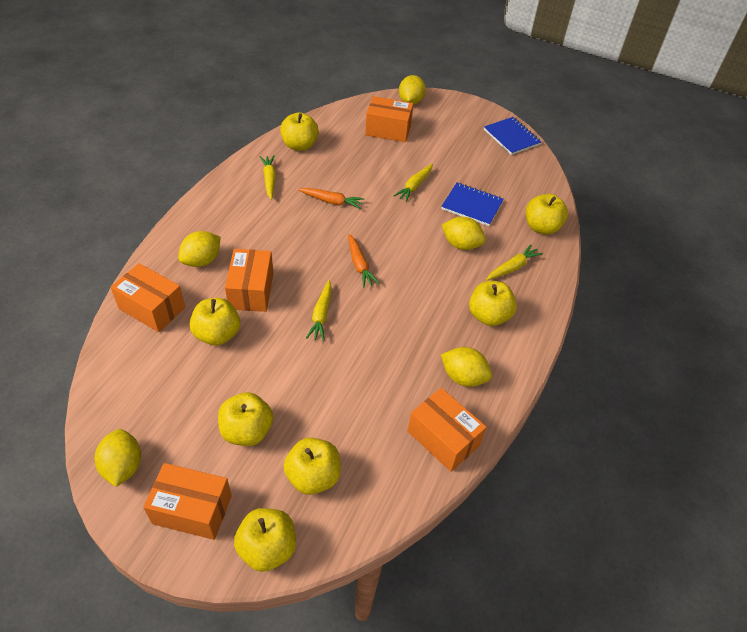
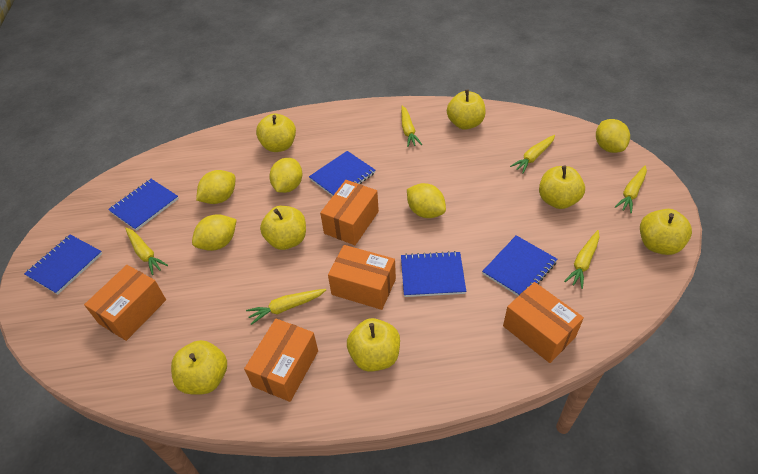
blue notebook: [441,183,504,226] [484,117,541,155] = 2 -> [24,235,102,295] [108,179,179,231] [309,151,376,196] [401,251,466,297] [482,235,557,296] = 5
orange carrot: [298,188,364,209] [348,234,380,288] = 2 -> none = 0
yellow carrot: [260,155,276,200] [306,280,331,341] [394,164,433,202] [486,244,543,280] = 4 -> [125,228,168,275] [246,289,326,325] [401,105,422,147] [510,135,555,173] [564,230,600,289] [615,165,647,213] = 6

